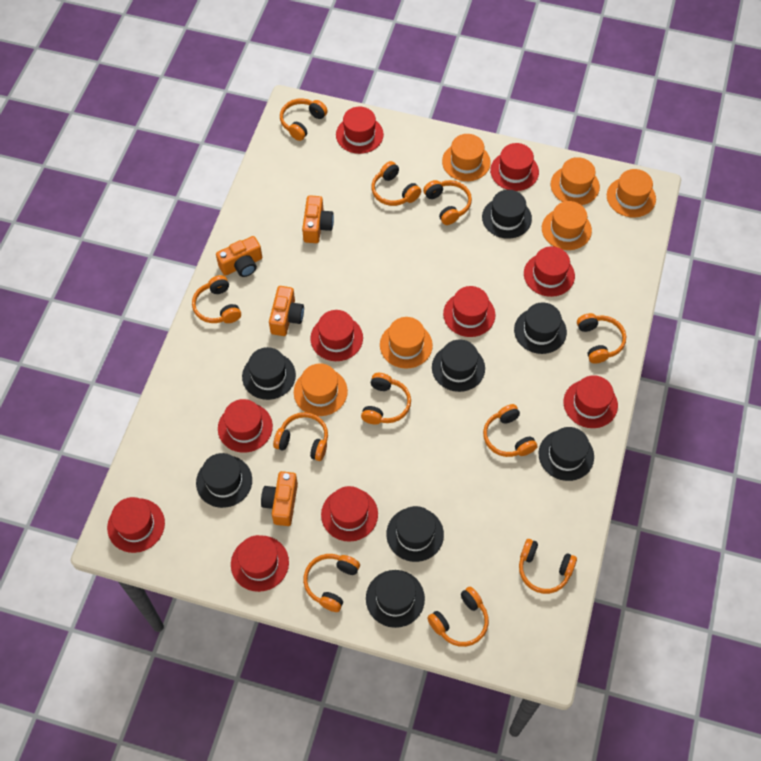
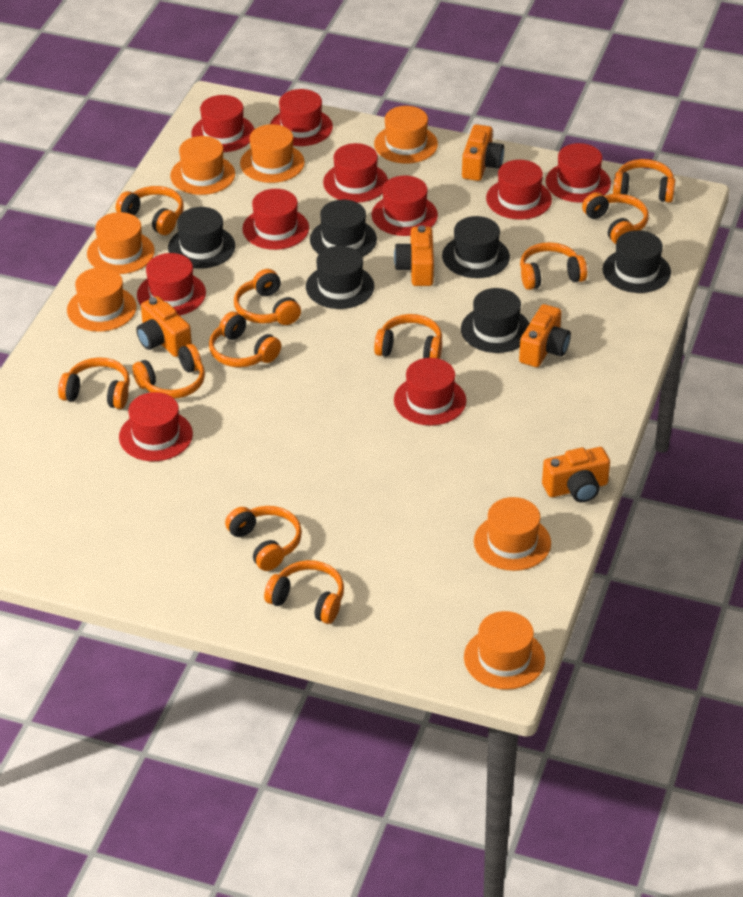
black hat: [196,453,252,508] [242,347,296,400] [366,570,425,628] [386,506,444,562] [432,340,485,392] [482,190,532,239] [514,302,567,354] [539,427,594,481] = 8 -> [168,207,235,269] [306,246,374,309] [310,200,377,257] [442,216,510,278] [461,288,529,353] [603,230,671,293] = 6
orange camera: [216,236,262,277] [261,471,298,526] [269,286,304,336] [302,195,334,243] = 4 -> [136,296,192,357] [394,225,434,286] [462,124,504,181] [519,304,571,367] [542,447,610,503] = 5
orange hat: [294,363,348,416] [380,317,433,368] [442,134,490,181] [542,201,592,250] [551,157,600,205] [607,169,656,218] = 6 -> [67,267,136,332] [87,212,155,274] [170,136,235,195] [240,124,305,183] [374,106,438,163] [464,611,545,690] [474,497,551,571] = 7

